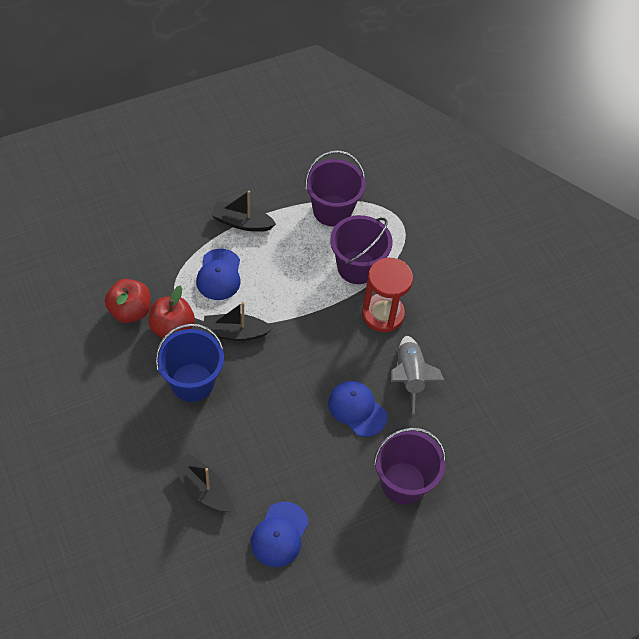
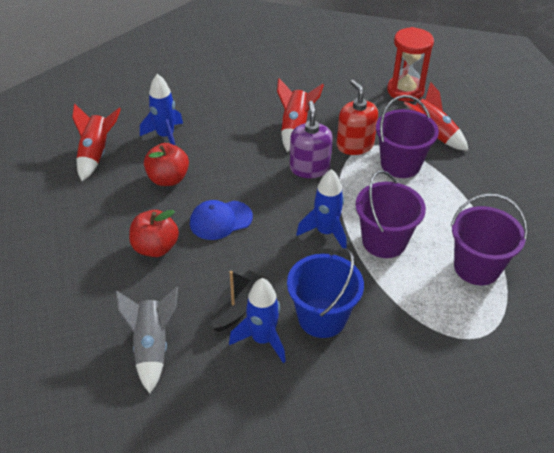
black boat: [172,453,231,512] [203,302,273,341] [211,191,276,232] = 3 -> [211,270,267,332] = 1
blue cap: [196,249,240,300] [251,502,309,567] [328,381,387,437] = 3 -> [190,200,253,240] = 1
blue rocket: none = 0 -> [140,74,183,145] [229,278,286,363] [296,169,347,249] = 3
purple soap dispenser: none = 0 -> [290,101,333,178] = 1
red rocket: none = 0 -> [72,103,121,181] [277,78,324,152] [404,82,469,151] = 3
red soap dispenser: none = 0 -> [337,80,378,155] = 1

